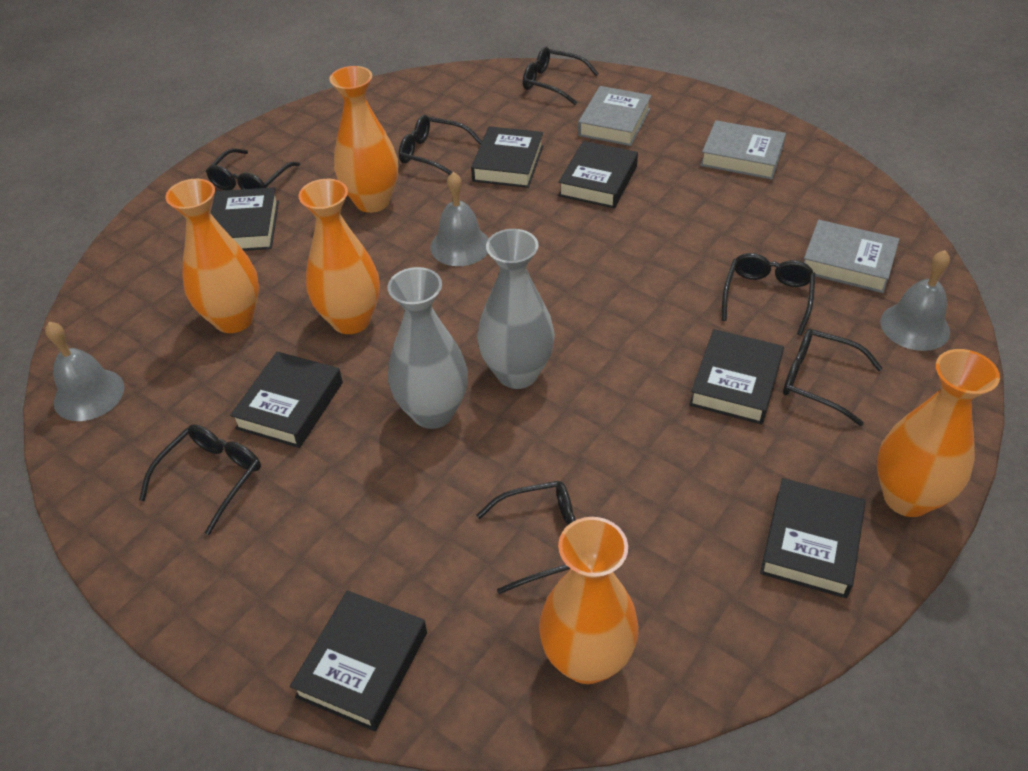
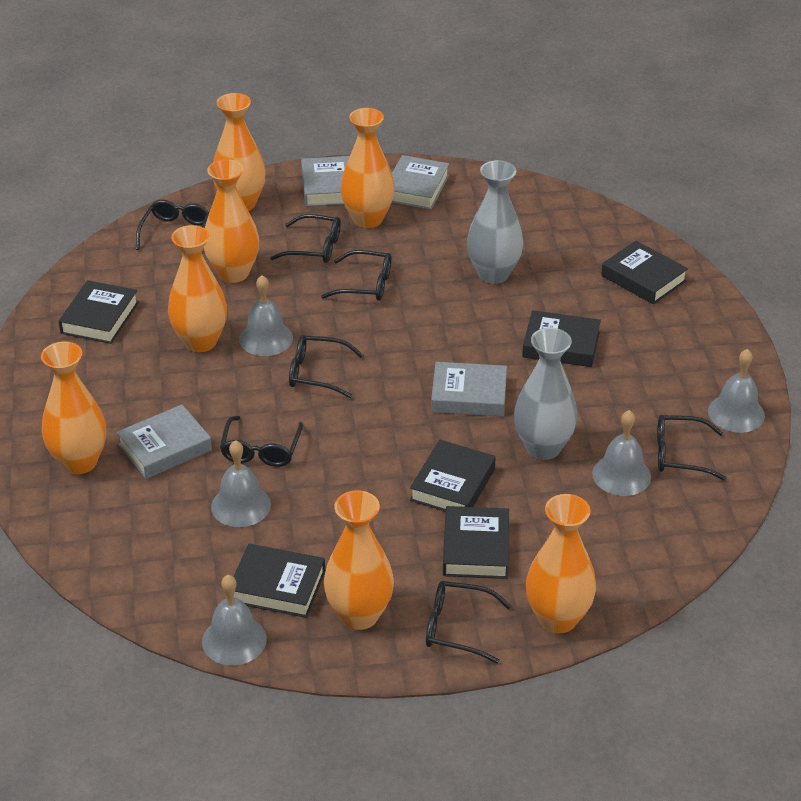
black book: [211,187,279,251] [230,352,343,448] [290,590,427,732] [471,126,543,188] [558,141,638,208] [689,329,784,425] [760,478,866,598] = 7 -> [59,280,139,344] [233,544,325,618] [410,440,496,512] [443,506,509,579] [522,310,601,367] [601,241,688,304] = 6
grey bell: [45,322,125,421] [430,172,489,266] [880,250,950,351] = 3 -> [202,575,267,666] [211,440,271,527] [239,275,293,356] [592,410,651,496] [708,349,765,433] = 5
grey book: [578,86,652,146] [700,120,786,180] [804,220,899,293] = 3 -> [116,405,212,479] [301,156,350,206] [392,155,449,210] [431,362,507,416] = 4
orange vase: [165,179,259,333] [298,179,380,334] [329,66,398,213] [539,517,639,684] [877,349,1000,517] = 5 -> [41,341,106,474] [168,225,227,352] [204,159,259,283] [213,93,266,211] [324,490,394,630] [340,108,395,228] [526,494,596,633] = 7

